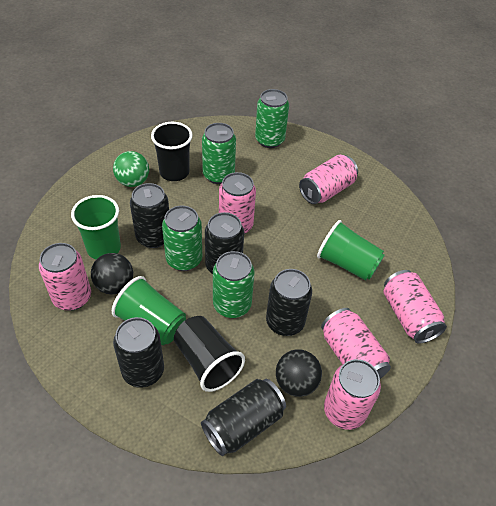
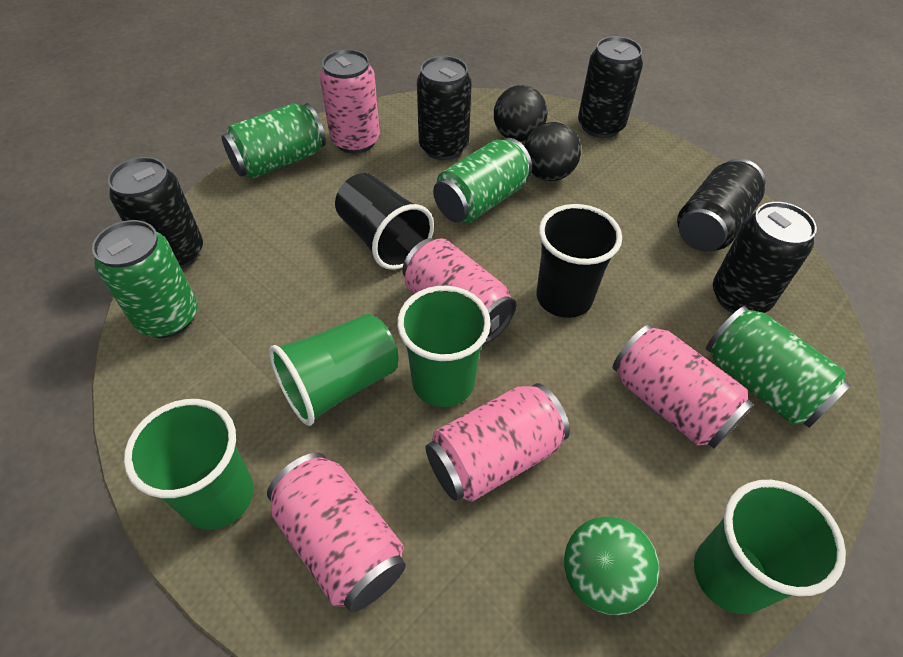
green cup: [71,195,121,259] [112,276,186,345] [317,220,385,281] = 3 -> [124,399,254,530] [269,314,399,426] [397,286,491,407] [694,480,846,614] = 4
pink can: [39,243,91,311] [219,172,256,234] [299,155,358,204] [321,308,391,379] [324,359,381,430] [383,270,447,344] = 6 -> [267,453,406,613] [320,49,380,154] [402,238,516,344] [426,383,570,501] [612,324,754,448] = 5

